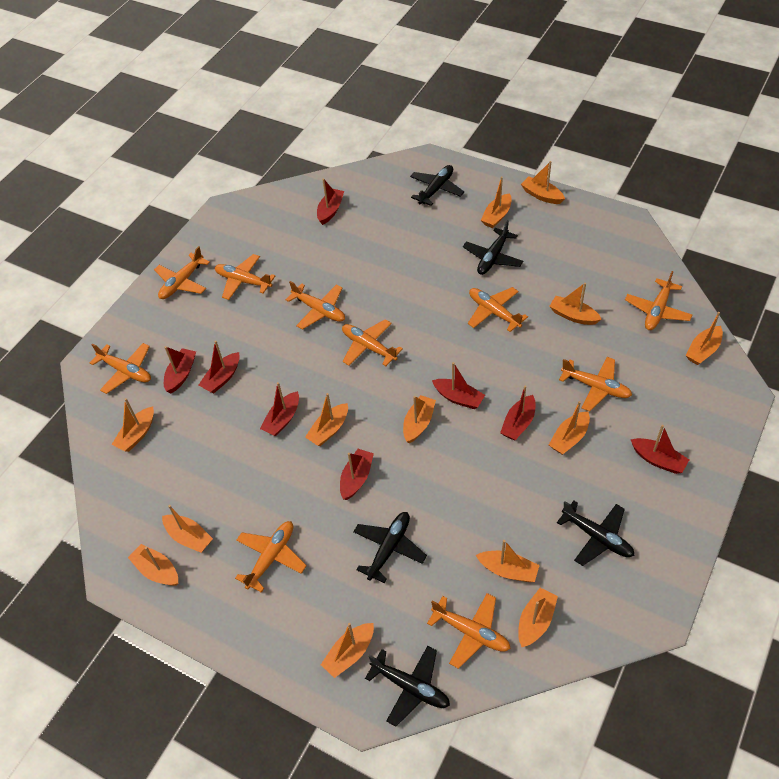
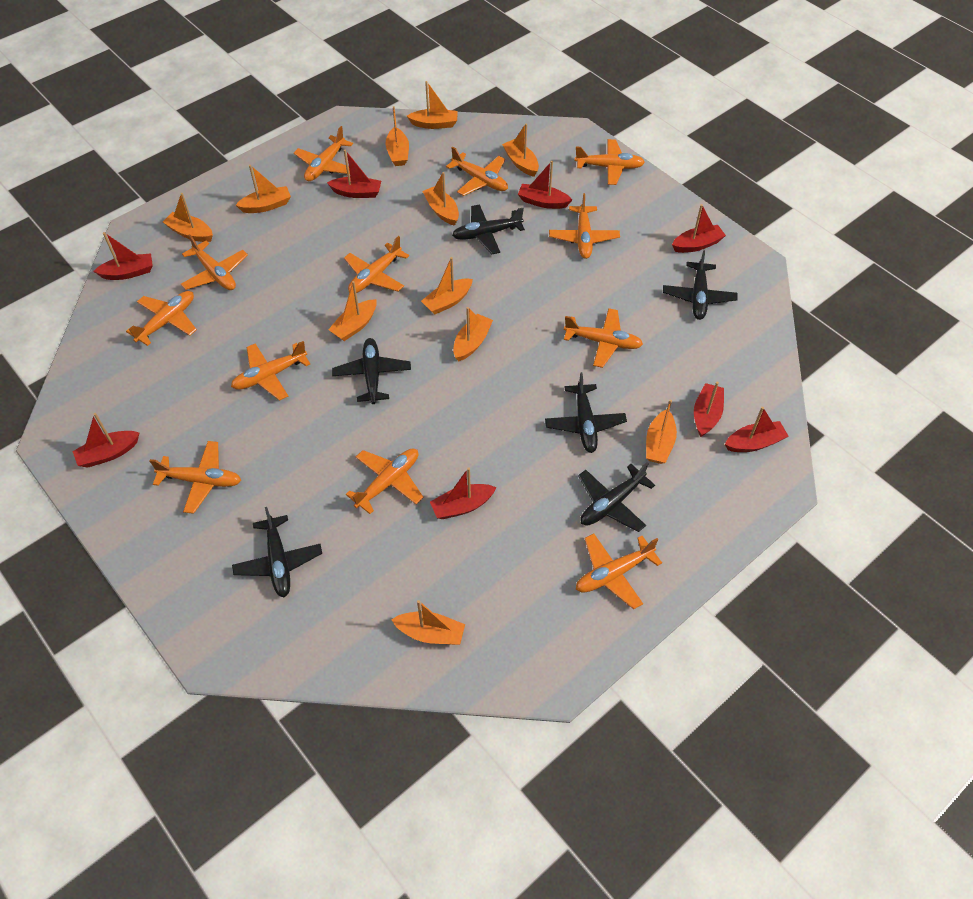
black plane: [353,512,427,583] [365,646,450,727] [410,165,464,206] [463,220,523,275] [557,501,634,566] = 5 -> [232,507,322,597] [332,338,411,404] [452,204,525,254] [545,372,627,453] [578,462,655,532] [663,250,738,320] = 6
orange boat: [112,398,154,452] [128,544,178,586] [162,505,213,553] [305,393,348,446] [321,623,374,678] [403,395,436,443] [476,540,540,582] [481,176,512,228] [518,588,558,647] [521,161,565,204] [549,401,590,455] [550,283,602,325] [686,312,723,365] = 13 -> [163,193,213,242] [236,165,291,213] [328,281,377,341] [386,106,409,166] [391,600,465,645] [407,81,457,129] [421,257,473,315] [422,172,459,226] [453,307,493,361] [502,123,539,177] [646,400,677,464] = 11
orange plane: [90,343,151,394] [154,246,210,299] [215,254,275,300] [235,521,307,593] [285,281,345,330] [342,319,403,366] [427,593,511,669] [468,287,528,332] [559,357,632,411] [625,271,692,330] = 10 -> [126,291,197,346] [149,441,241,514] [181,234,248,290] [231,341,310,401] [294,126,353,181] [344,236,409,293] [346,448,423,514] [446,147,508,196] [549,193,620,259] [564,308,643,368] [575,139,645,185] [576,533,662,609] = 12

